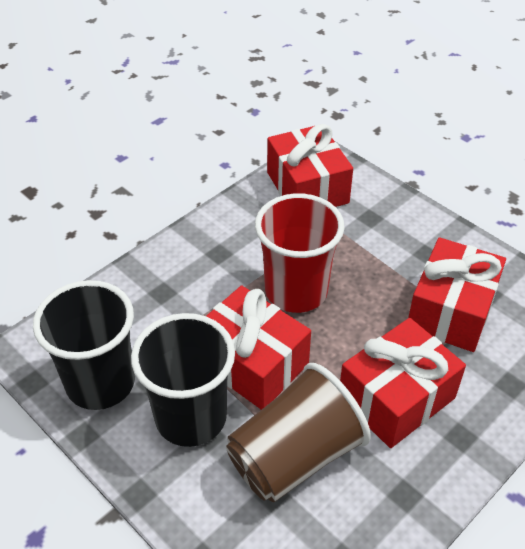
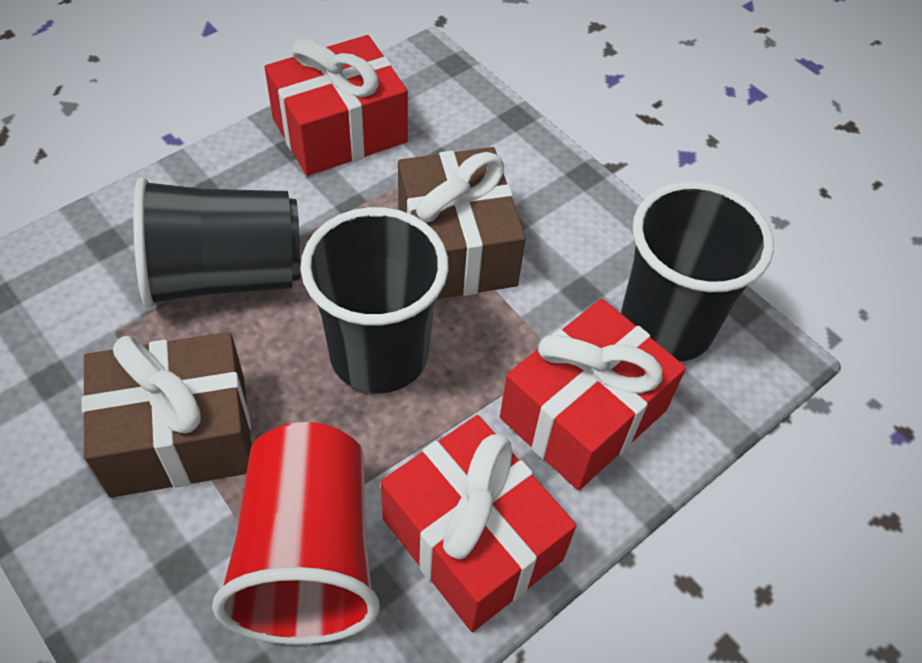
black cup: [33,280,135,410] [131,313,235,447] = 2 -> [133,177,300,308] [301,207,449,393] [621,181,774,362] = 3
brown cup: [226,363,371,502] = 1 -> none = 0
brown gift: none = 0 -> [82,332,251,498] [398,147,526,299] = 2
red gift: [206,285,311,410] [267,124,353,207] [340,318,466,448] [408,237,506,352] = 4 -> [265,35,408,176] [381,415,577,632] [500,298,686,490] = 3

